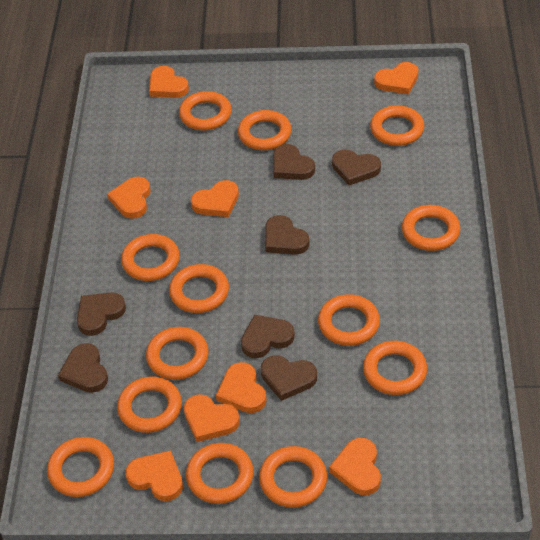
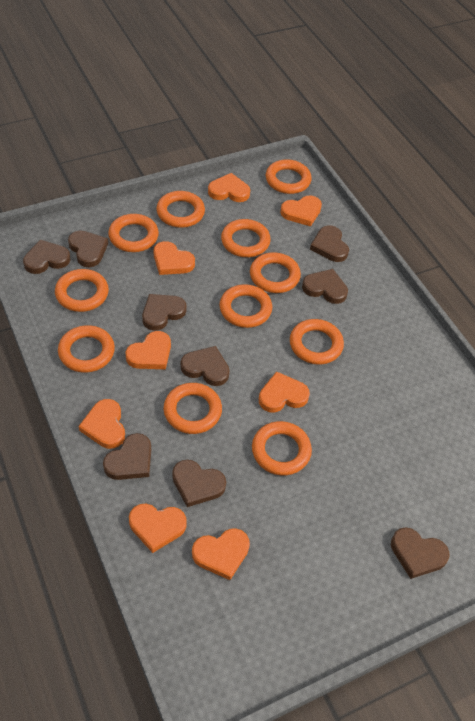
brown heart: [58,343,108,393] [77,292,126,336] [241,315,295,358] [261,355,317,401] [265,215,310,255] [273,144,315,180] [332,150,381,185] = 7 -> [23,240,71,274] [68,231,108,267] [103,433,151,480] [142,294,187,331] [172,460,226,507] [181,346,230,386] [302,269,348,304] [310,225,349,262] [391,527,450,579] = 9
orange ring: [47,437,114,497] [117,376,182,433] [121,234,180,281] [146,327,209,380] [169,264,229,313] [179,91,232,130] [186,443,254,504] [238,110,291,150] [259,446,327,508] [318,294,380,346] [363,341,427,395] [370,105,424,146] [402,205,460,251] = 13 -> [55,269,109,312] [58,325,115,373] [108,214,159,252] [156,191,205,228] [164,383,222,434] [219,284,272,328] [221,219,271,257] [250,252,301,293] [252,421,312,475] [266,159,311,194] [290,319,344,365] = 11

